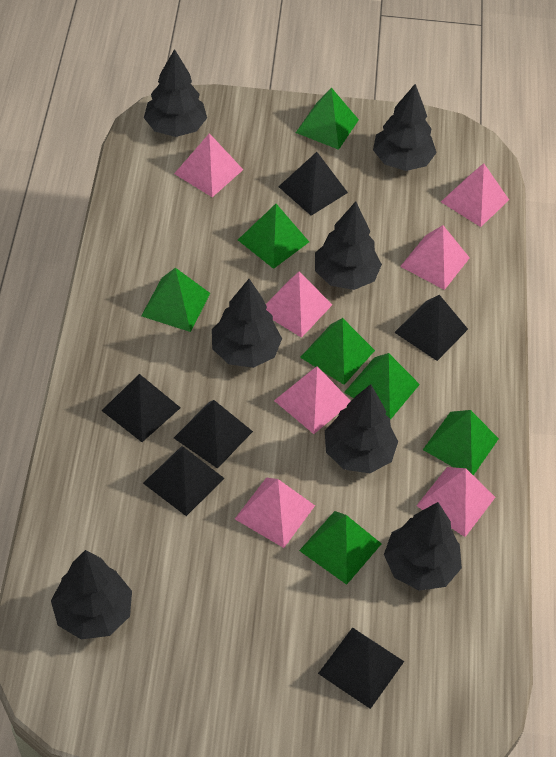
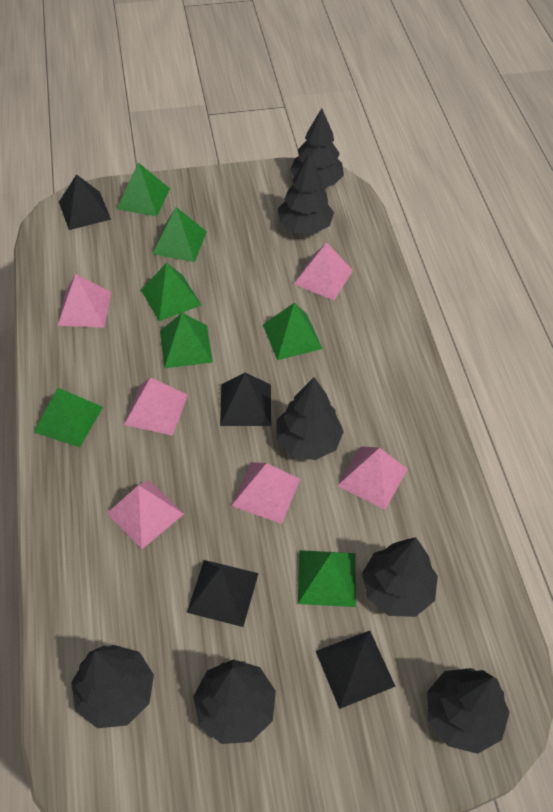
black pyramid: [101,374,181,442] [143,446,224,516] [174,400,253,469] [278,152,348,216] [318,627,404,709] [394,295,468,361] = 6 -> [59,174,111,230] [187,560,259,627] [220,373,271,426] [316,631,396,709] = 4
pink pyramid: [174,133,243,197] [235,477,315,548] [266,272,332,338] [274,366,351,434] [400,225,470,290] [416,467,495,537] [441,163,509,227] = 7 -> [57,274,111,328] [107,480,184,549] [124,377,188,436] [231,462,300,524] [294,242,353,300] [337,446,408,510] = 6

